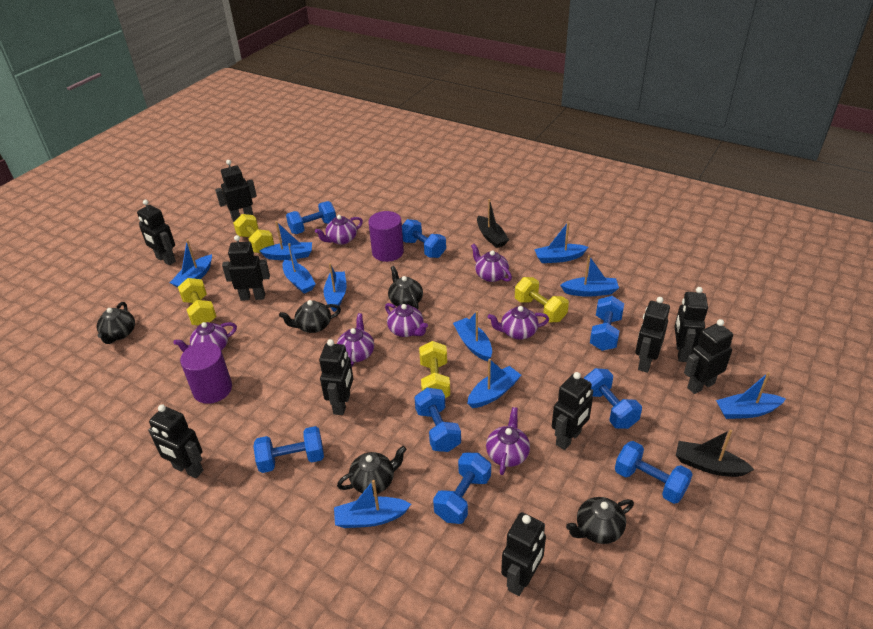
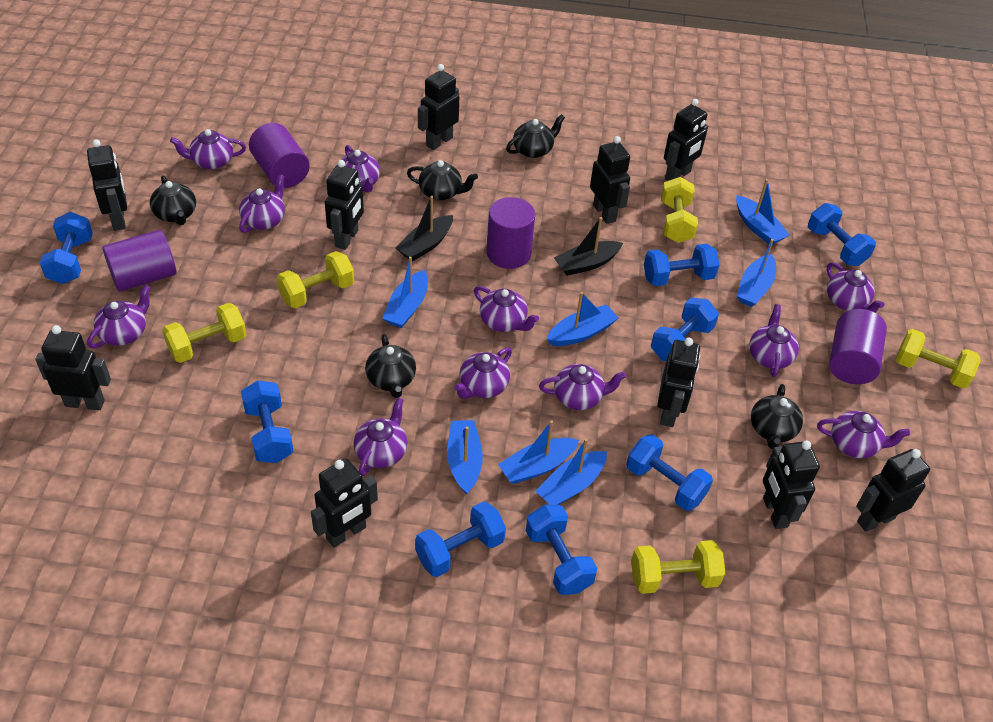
blue boat: [169,239,212,288] [259,221,312,260] [283,243,316,294] [324,263,346,312] [334,480,411,528] [453,311,492,362] [467,359,521,408] [534,222,588,263] [560,255,619,297] [716,372,786,419] = 10 -> [382,257,428,328] [447,420,483,495] [498,420,579,484] [536,438,607,505] [547,292,618,346] [736,179,790,244] [737,239,776,307] = 7
purple cylinder: [180,342,232,404] [368,211,404,262] = 2 -> [103,230,176,292] [249,123,310,188] [486,197,535,269] [829,309,887,384] = 4
purple teapot: [174,322,237,352] [315,215,363,245] [337,313,374,367] [385,303,428,337] [471,244,512,282] [486,407,530,475] [488,306,549,340] = 7 -> [87,285,151,348] [170,129,246,170] [239,174,285,233] [341,145,380,193] [354,397,407,476] [454,347,512,399] [474,286,539,332] [539,364,626,410] [749,304,799,377] [817,411,910,459] [827,262,884,313] = 11
yellow dumbbell: [178,278,217,325] [233,214,274,253] [419,341,450,398] [515,277,569,322] = 4 -> [162,303,247,363] [277,251,354,308] [631,540,725,594] [661,177,698,243] [896,329,980,389] = 5

